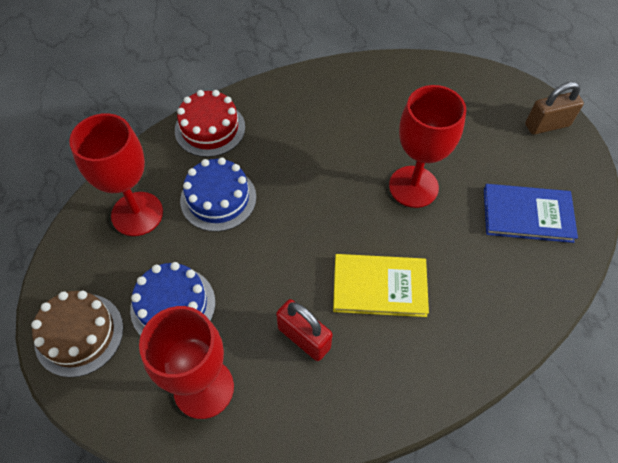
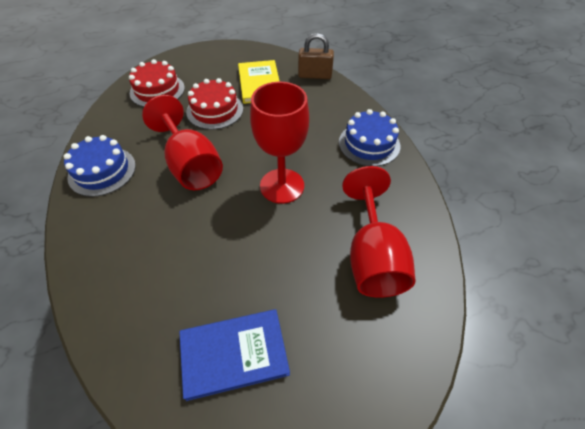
brown cake: [31,291,123,377] = 1 -> none = 0
red cake: [175,90,245,157] = 1 -> [129,59,185,107] [186,78,243,130] = 2
red padlock: [276,299,332,361] = 1 -> none = 0

